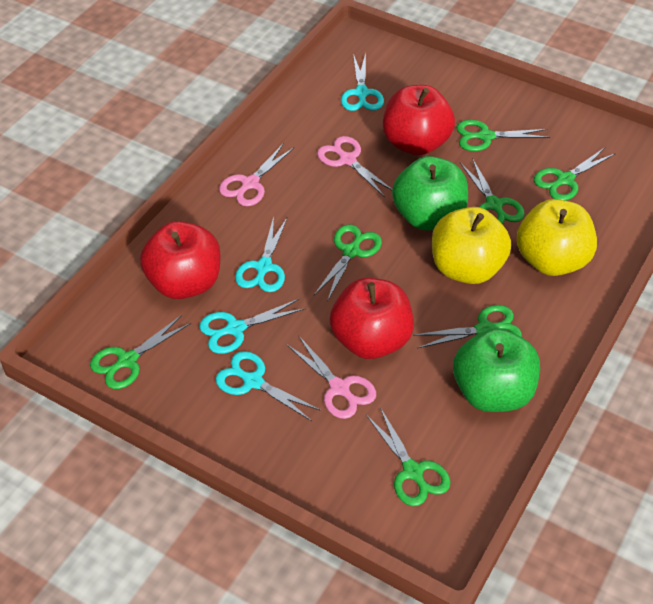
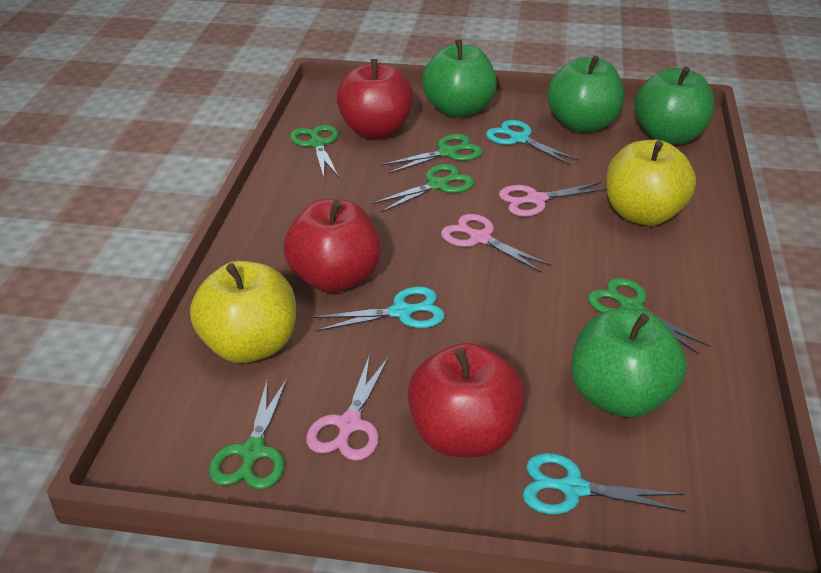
green apple: [392,156,468,231] [453,328,540,412] = 2 -> [422,40,497,118] [547,55,624,133] [571,308,687,418] [634,67,714,144] = 4
green scissors: [90,315,191,389] [314,224,382,302] [366,407,451,506] [413,305,522,349] [456,120,550,151] [460,158,525,224] [534,148,616,201] = 7 -> [209,377,287,489] [290,125,339,178] [372,164,475,213] [382,134,483,173] [588,278,711,354] = 5
turquoise scissors: [199,299,305,354] [215,351,321,421] [235,216,288,292] [341,53,384,111] = 4 -> [313,287,445,331] [486,120,579,165] [523,453,685,514] = 3

